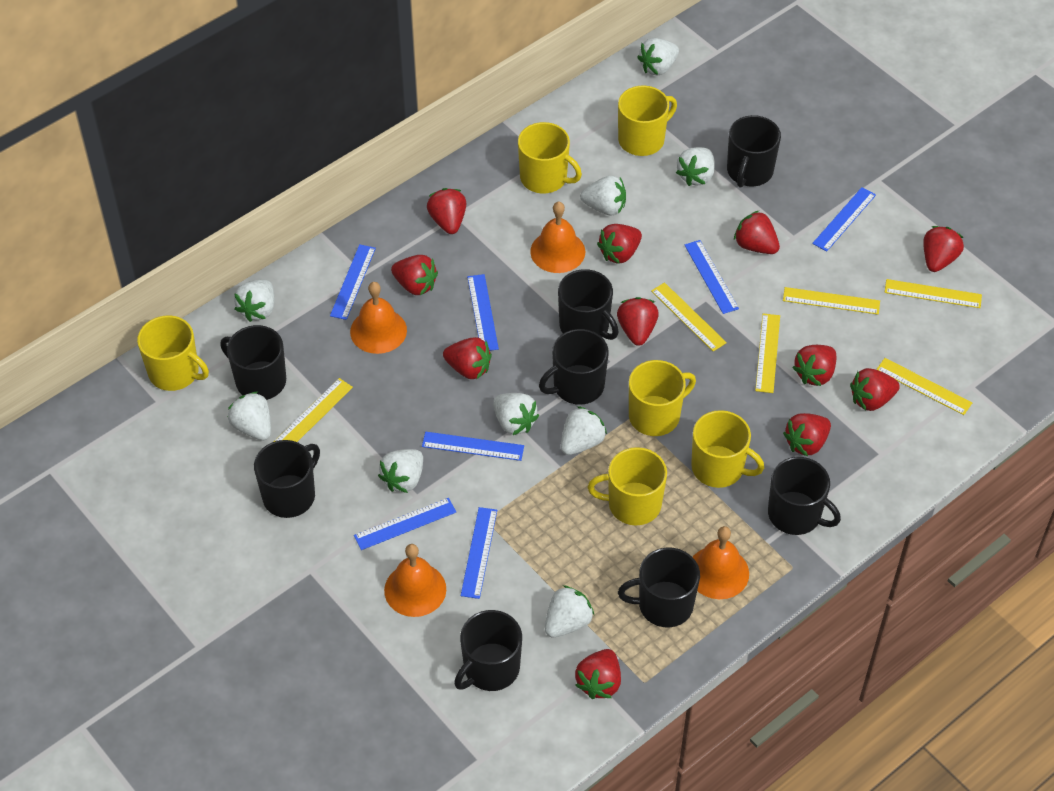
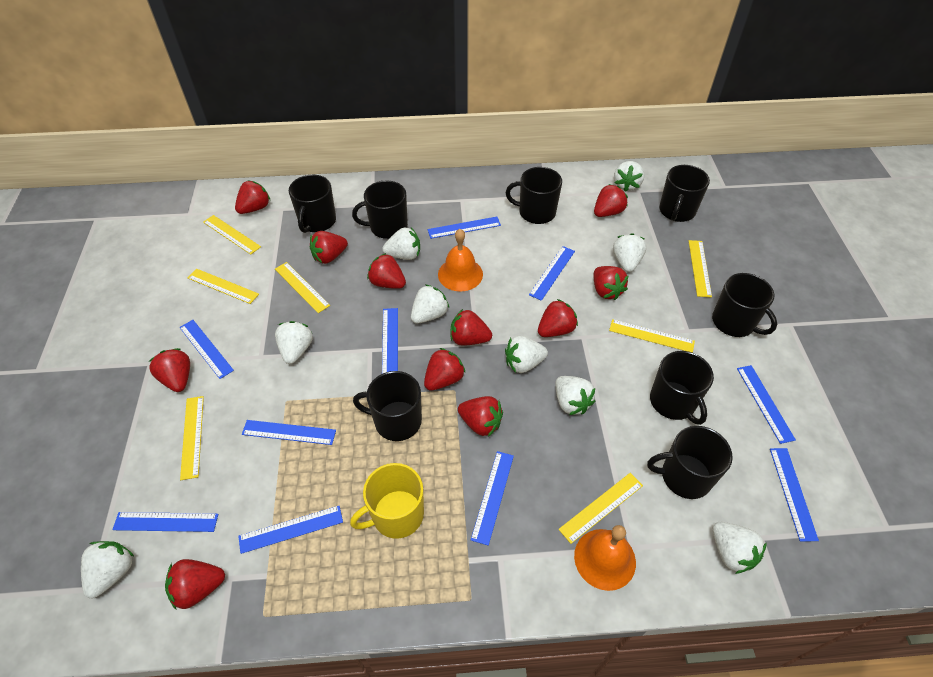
blue ruler: [330,244,376,320] [354,498,456,550] [422,432,524,461] [461,507,497,599] [467,274,499,351] [685,240,739,314] [812,187,876,252] = 7 -> [112,512,218,532] [179,320,234,379] [238,506,343,554] [242,420,336,445] [382,308,398,374] [428,217,501,239] [471,451,514,546] [529,246,575,301] [737,365,796,444] [770,448,819,542] = 10
orange bell: [350,282,407,354] [384,544,446,617] [530,202,585,273] [693,526,749,599] = 4 -> [438,229,483,292] [574,525,636,591] = 2
yellow mug: [137,315,209,391] [518,122,582,193] [588,447,667,525] [618,85,677,156] [629,360,696,436] [691,410,764,488] = 6 -> [350,463,424,539] = 1
yellow ruler: [274,378,353,442] [651,282,727,352] [755,313,780,393] [783,287,880,315] [876,358,972,415] [884,279,982,308] = 6 -> [180,396,204,480] [188,269,259,304] [203,215,261,255] [275,262,330,313] [558,473,643,544] [609,319,695,353] [689,240,712,298] = 7

